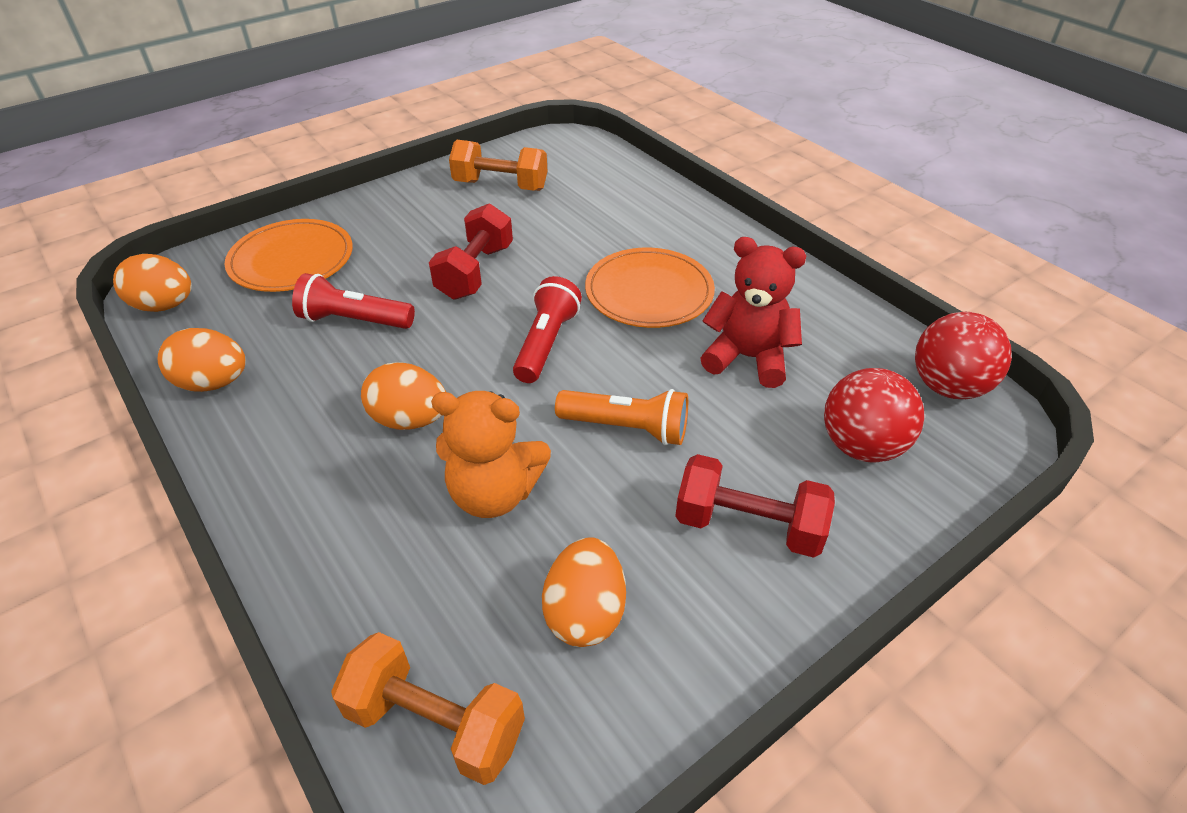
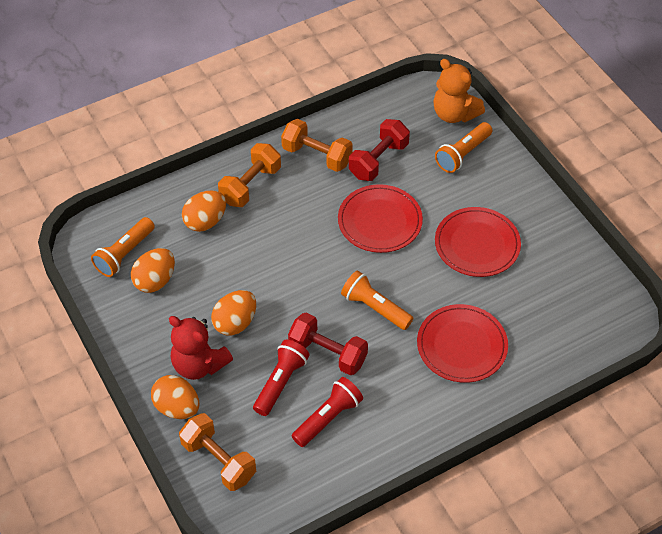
orange dumbbell: [331,632,525,785] [449,140,547,191] = 2 -> [179,413,256,491] [218,143,281,207] [281,119,353,172] = 3
orange flashlight: [555,389,688,445] = 1 -> [91,217,155,277] [341,271,413,330] [435,122,492,173] = 3
orange plate: [225,219,353,292] [585,248,715,328] = 2 -> none = 0
red ball: [824,368,925,462] [915,312,1012,399] = 2 -> none = 0
red plate: none = 0 -> [338,184,423,253] [417,304,508,383] [435,207,521,277] = 3

